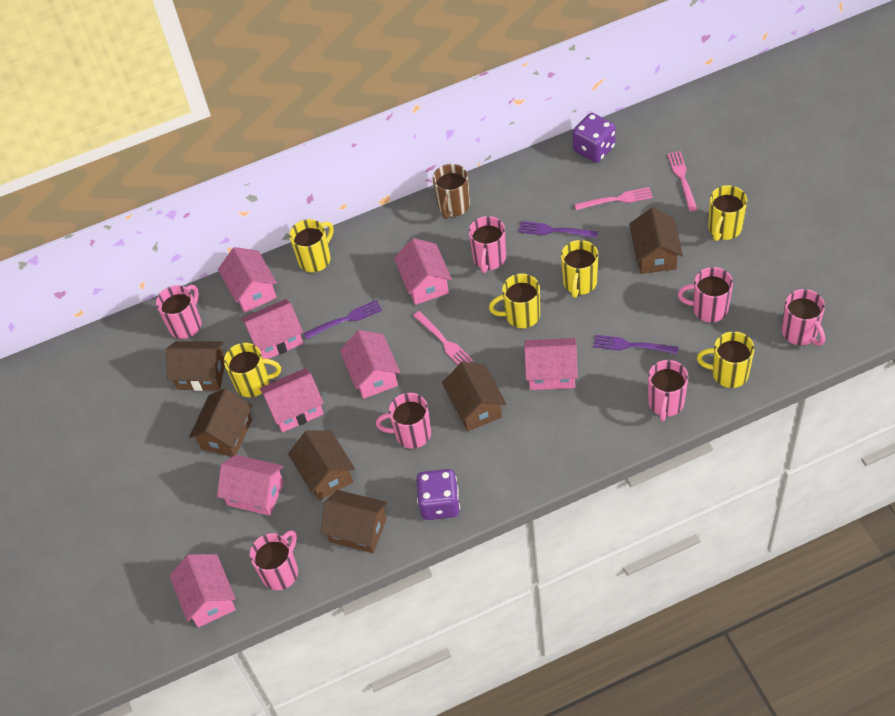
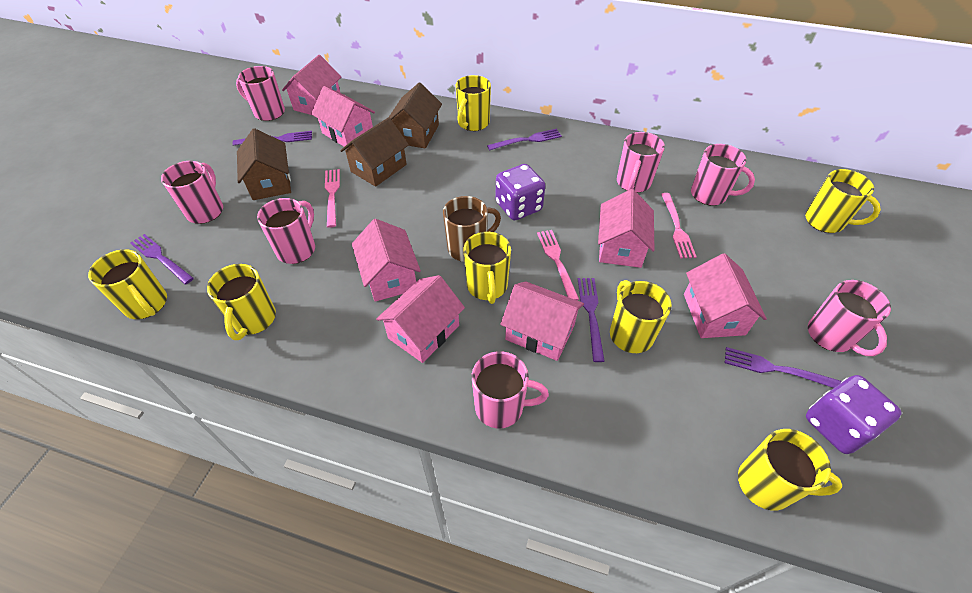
brown house: [166,341,225,391] [189,389,252,457] [288,430,355,501] [320,490,387,553] [442,362,506,432] [629,208,683,274] = 6 -> [237,128,291,200] [340,117,409,187] [389,82,442,149] = 3
pink house: [170,554,236,627] [217,455,284,516] [218,247,277,313] [241,299,303,359] [259,368,324,433] [340,330,400,399] [394,238,452,305] [524,338,578,390] = 8 -> [282,55,341,115] [311,86,375,147] [352,219,421,302] [376,275,465,363] [500,281,584,361] [598,189,655,268] [684,253,767,338] = 7
purple fork: [304,300,382,339] [518,221,598,238] [593,335,678,354] = 3 -> [130,234,194,284] [233,131,312,146] [487,129,562,151] [578,278,605,362] [725,347,842,388] = 5
yellow mug: [224,343,281,397] [289,219,334,272] [489,273,540,328] [561,240,599,298] [697,331,755,388] [708,185,747,241] = 6 -> [88,249,167,319] [207,264,276,340] [456,75,491,131] [464,232,511,304] [610,280,672,353] [738,429,842,511] [805,169,881,233] = 7

